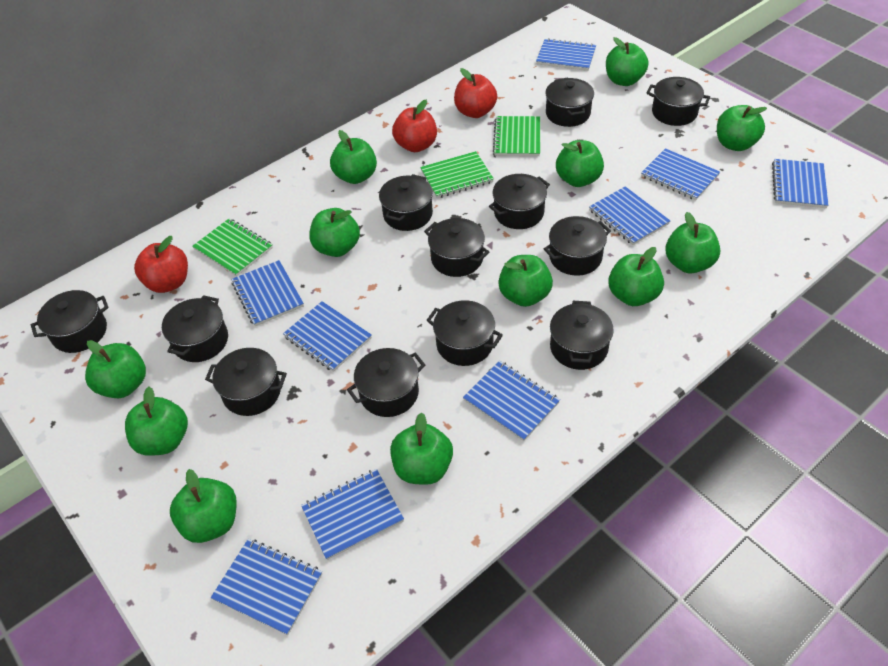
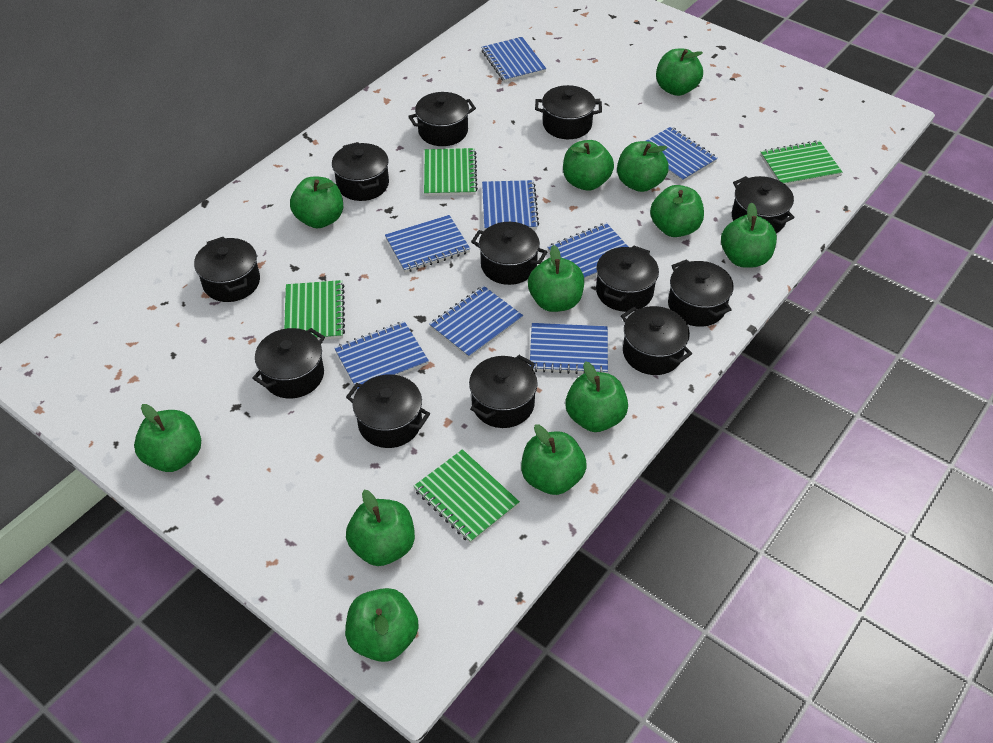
blue notebook: [211,539,322,635] [231,260,304,326] [283,301,372,372] [301,469,404,560] [463,361,560,441] [536,38,596,71] [589,186,670,245] [641,148,720,200] [772,159,828,208] = 9 -> [334,321,429,390] [385,215,470,273] [429,286,523,358] [481,37,546,82] [482,180,539,230] [530,323,608,374] [547,223,628,280] [646,127,718,182] = 8
green notebook: [192,218,273,277] [420,151,494,198] [493,116,540,156] = 3 -> [284,280,345,340] [414,449,520,543] [424,148,478,196] [760,140,842,185] = 4
red apple: [134,236,188,293] [392,100,437,152] [454,68,497,118] = 3 -> none = 0

